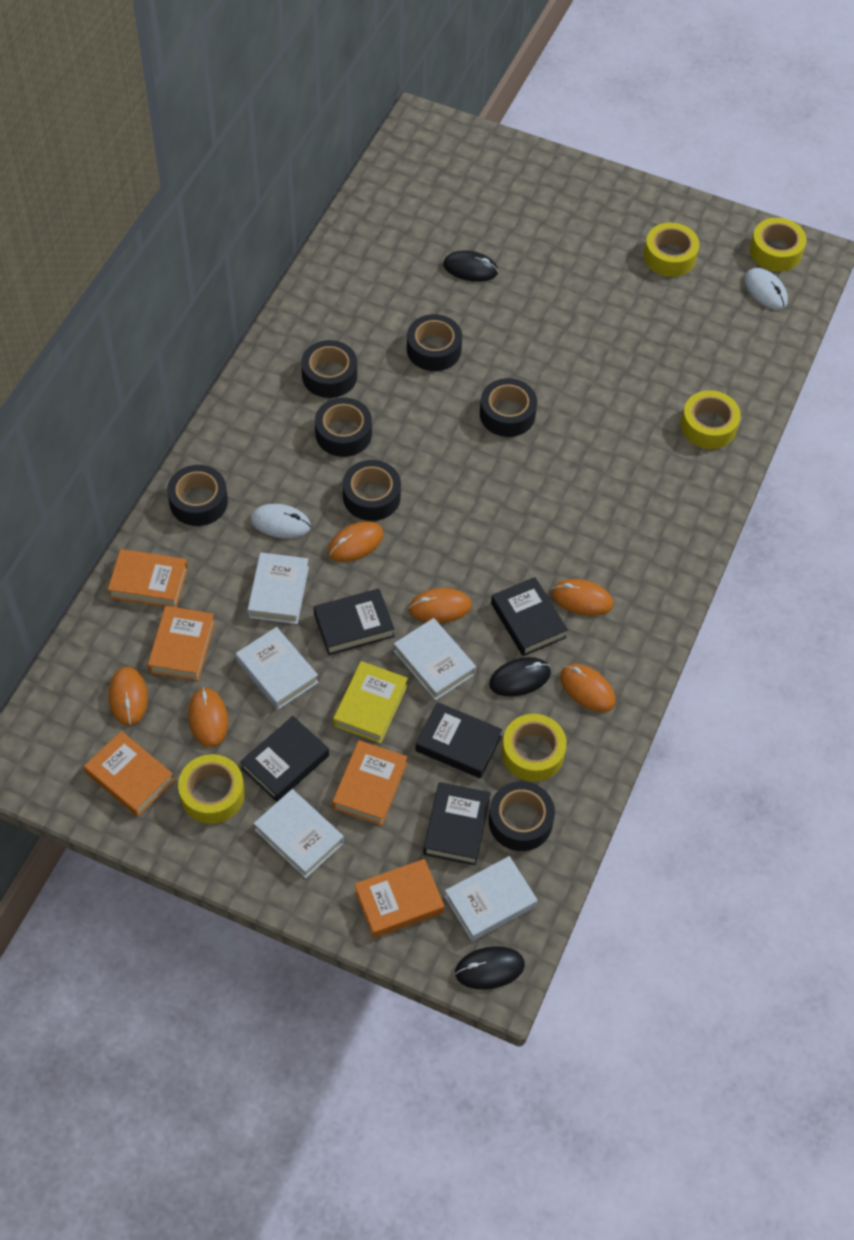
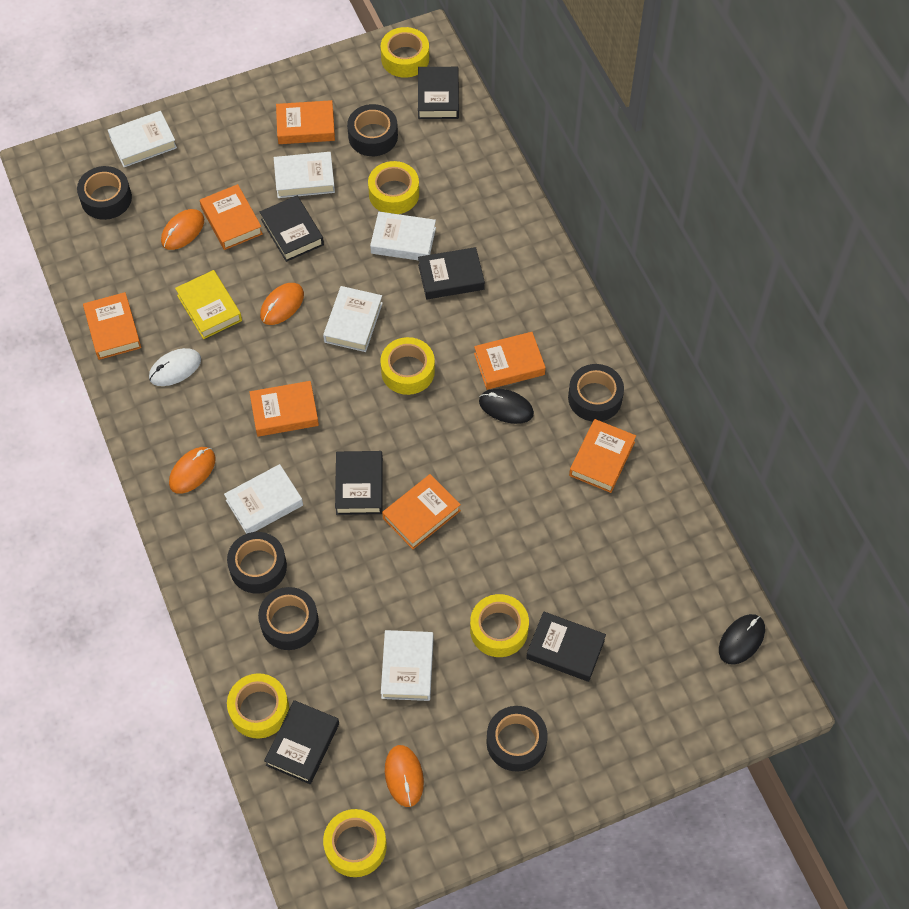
black book: [240,716,329,802] [314,589,395,655] [415,702,502,778] [423,782,491,866] [491,577,568,656] = 5 -> [260,196,324,262] [264,700,339,784] [335,451,383,515] [418,67,459,119] [418,247,485,299] [526,611,606,682] = 6
black mouse: [443,251,498,282] [455,946,525,989] [489,657,551,697] = 3 -> [479,389,534,424] [719,614,765,665] = 2
black tape: [167,465,228,526] [301,340,357,398] [315,398,372,457] [343,460,401,521] [407,314,462,371] [480,378,537,437] [489,781,555,851] = 7 -> [77,166,132,220] [227,532,287,593] [258,587,319,650] [347,104,398,156] [486,706,548,772] [568,364,624,422] = 6
orange book: [84,731,175,817] [108,549,188,607] [148,606,215,681] [332,740,407,826] [354,859,444,938] = 5 -> [83,292,141,360] [200,184,263,250] [250,381,319,437] [276,100,335,144] [382,474,461,549] [474,332,546,390] [569,419,636,493] = 7
orange mouse: [109,667,148,726] [188,687,228,747] [328,521,384,562] [408,588,472,623] [552,579,613,616] [560,664,615,712] = 6 -> [161,209,204,250] [169,447,216,494] [260,283,304,325] [385,745,424,807] = 4
white book: [236,627,319,710] [248,552,309,624] [254,789,344,878] [394,618,476,700] [445,856,538,941] = 5 -> [108,111,177,167] [224,464,303,534] [274,152,335,198] [323,286,383,352] [370,212,436,261] [381,630,434,701] = 6
white mouse: [250,504,311,538] [744,268,788,310] = 2 -> [149,348,201,386] = 1
yellow tape: [178,754,245,824] [502,714,567,782] [644,223,699,277] [681,390,741,449] [750,218,807,272] = 5 -> [227,673,289,739] [323,809,387,877] [368,161,419,214] [380,337,435,395] [381,27,429,78] [470,594,529,657] = 6

